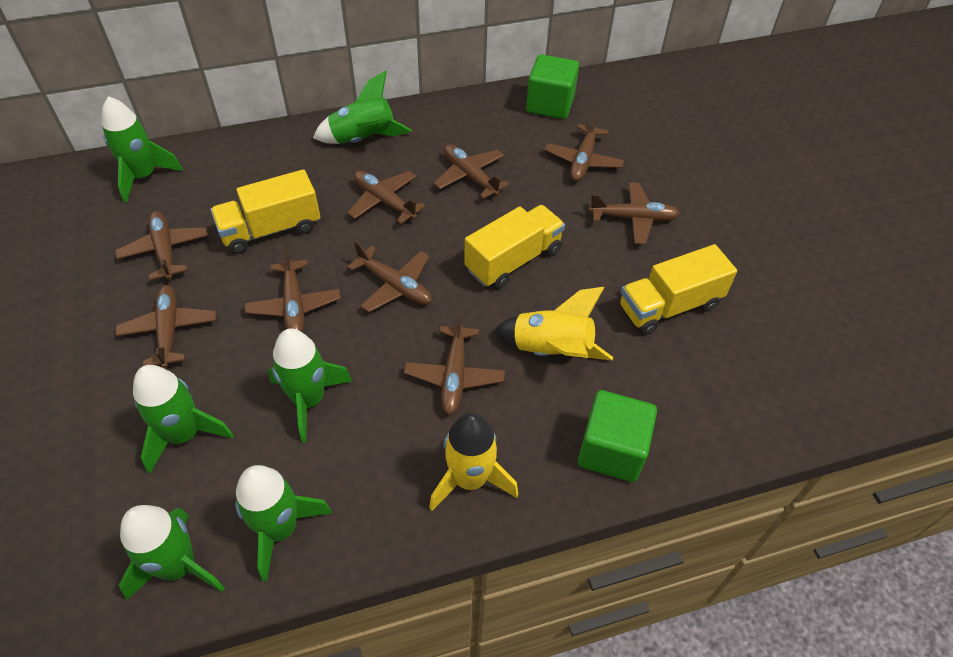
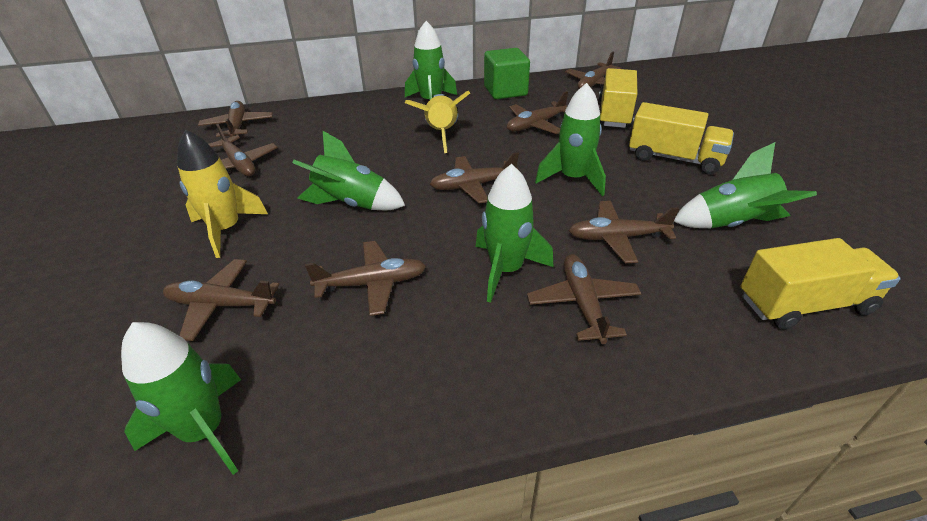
green cube: [526,54,579,119] [578,390,657,482] = 2 -> [484,48,530,99] = 1

